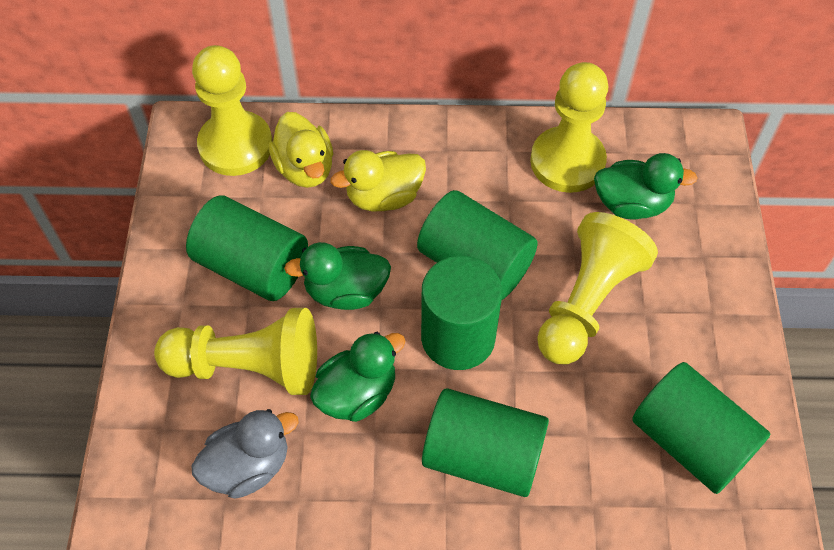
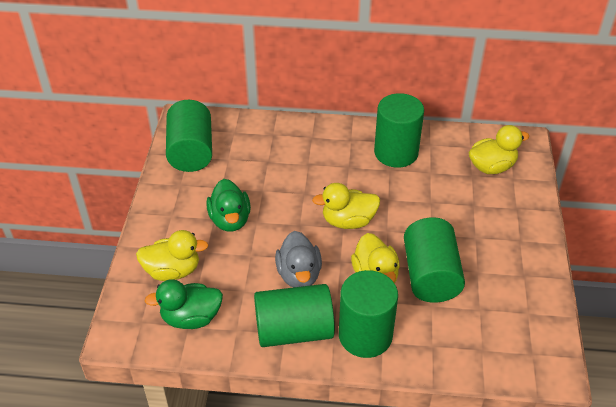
green duck: [284,242,391,310] [310,332,405,422] [594,153,697,219] = 3 -> [144,279,223,329] [206,179,251,231] = 2
yellow duck: [269,112,333,188] [331,150,426,211] = 2 -> [136,230,208,281] [312,183,380,229] [351,233,400,284] [469,125,529,174] = 4
yellow pawn: [154,308,317,395] [192,45,273,176] [530,62,608,193] [537,212,658,365] = 4 -> none = 0

